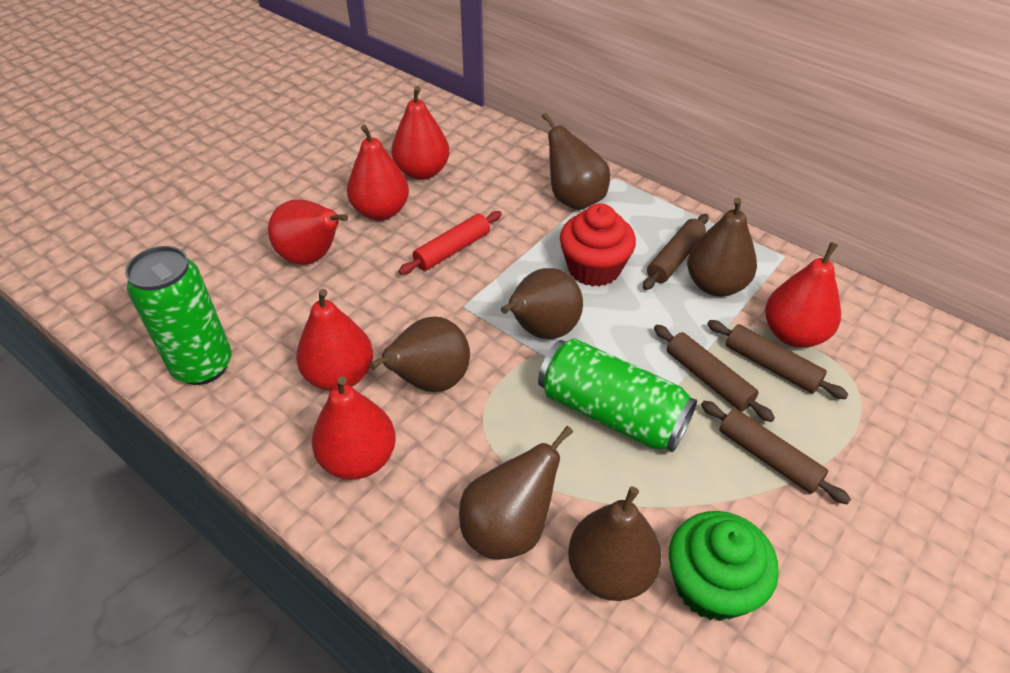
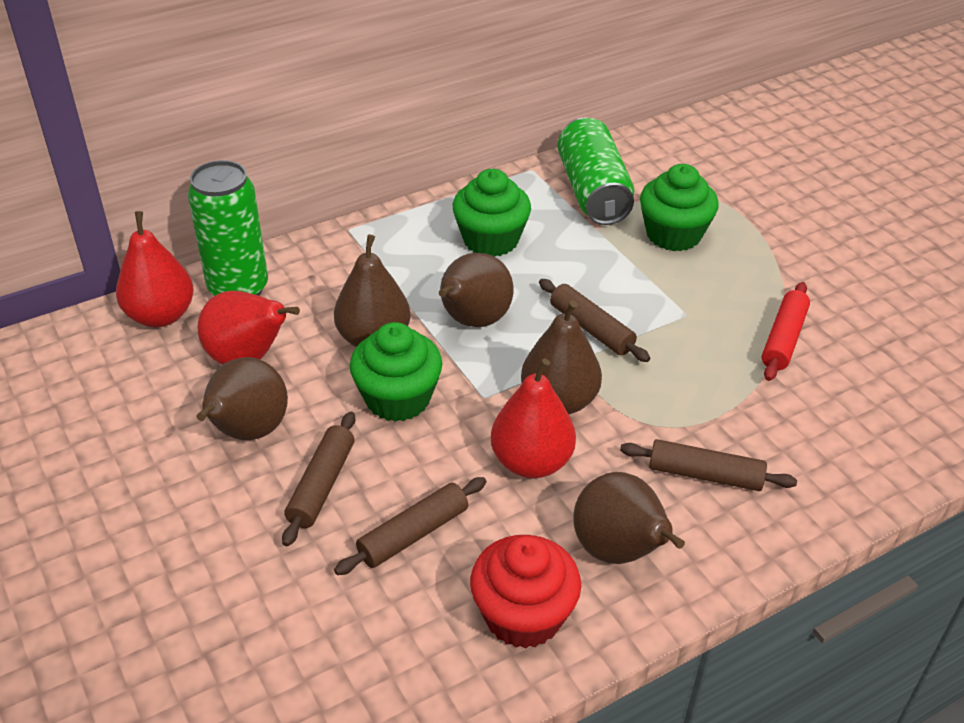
brown pear: [369,317,470,392] [459,426,573,560] [501,268,583,339] [542,113,610,210] [568,486,662,601] [687,197,757,297] = 6 -> [196,357,288,440] [334,234,410,347] [439,253,513,327] [521,300,602,414] [573,472,685,564] = 5
green cupcake: [669,511,779,621] = 1 -> [350,322,443,422] [452,169,531,257] [640,164,719,251] = 3
red pear: [268,199,348,264] [296,289,373,391] [312,376,396,479] [347,125,409,220] [391,86,450,180] [765,242,841,348] = 6 -> [116,211,194,327] [198,291,300,365] [491,358,576,478] = 3

